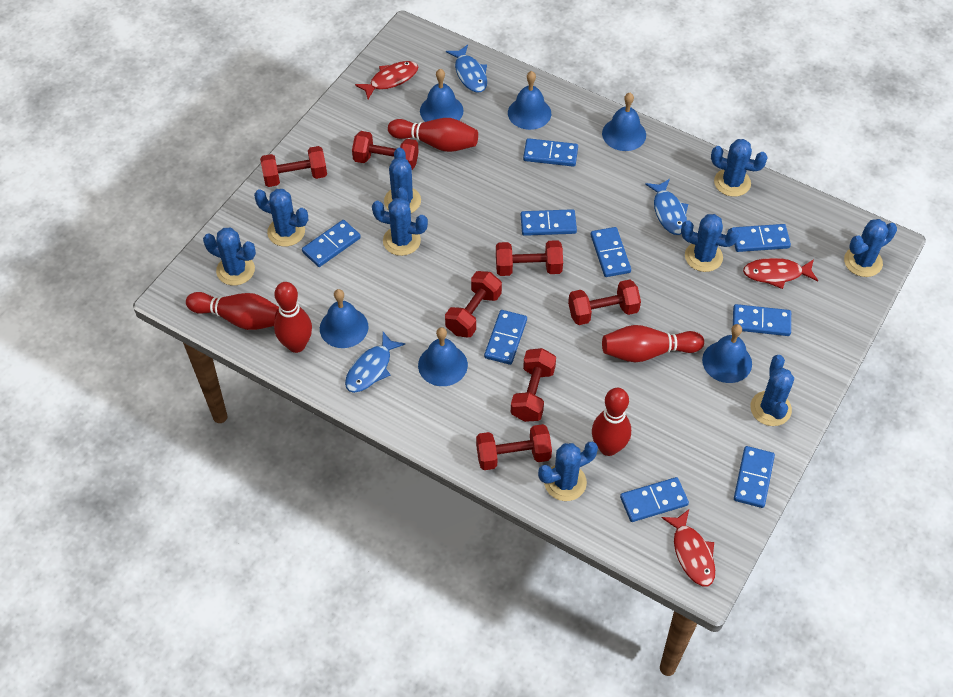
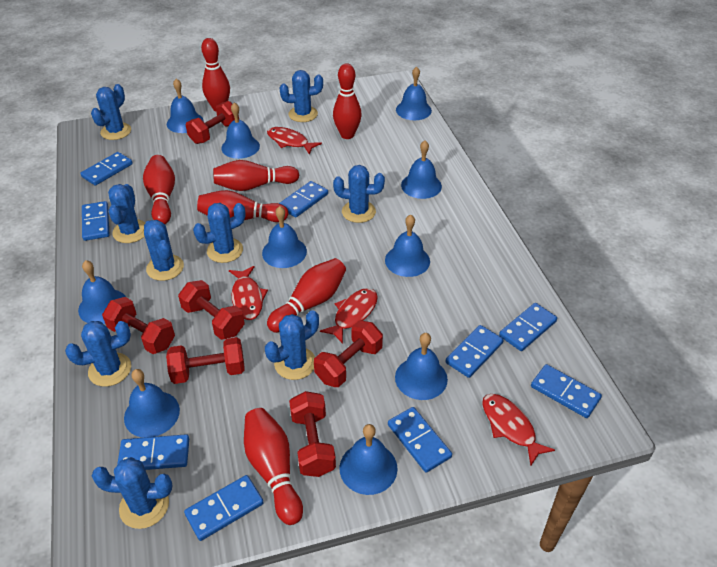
blue bell: [320,289,369,348] [418,327,468,386] [420,69,463,122] [508,71,551,130] [602,93,646,151] [702,324,752,383] = 6 -> [78,260,126,324] [124,369,180,438] [167,79,204,133] [221,102,260,159] [262,206,307,268] [339,424,398,495] [385,214,430,277] [395,333,448,400] [396,66,432,120] [401,141,442,199] = 10
blue fish: [345,332,405,393] [446,45,487,93] [645,179,688,235] = 3 -> none = 0
red bowling pin: [186,292,279,330] [274,282,312,353] [388,118,478,152] [592,388,631,456] [602,325,704,362] = 5 -> [143,155,175,224] [197,190,289,222] [201,38,230,111] [213,160,299,191] [244,408,303,525] [267,258,346,333] [333,63,362,139] = 7
red dumbbell: [260,146,327,187] [352,131,419,170] [445,271,502,338] [476,424,552,470] [496,240,563,276] [511,348,556,422] [568,279,641,325] = 7 -> [102,297,175,354] [166,337,245,384] [178,280,245,340] [186,101,239,144] [289,391,336,477] [314,320,383,387] = 6
red fish: [355,61,418,99] [661,509,715,586] [743,258,818,289] = 3 -> [229,266,268,320] [267,127,322,154] [320,288,378,344] [482,394,555,466] = 4

